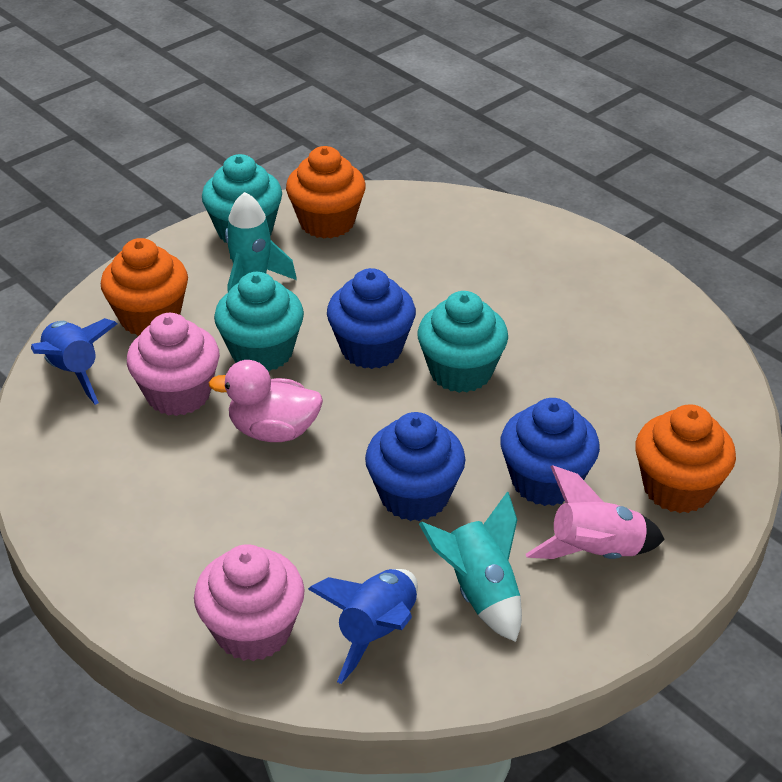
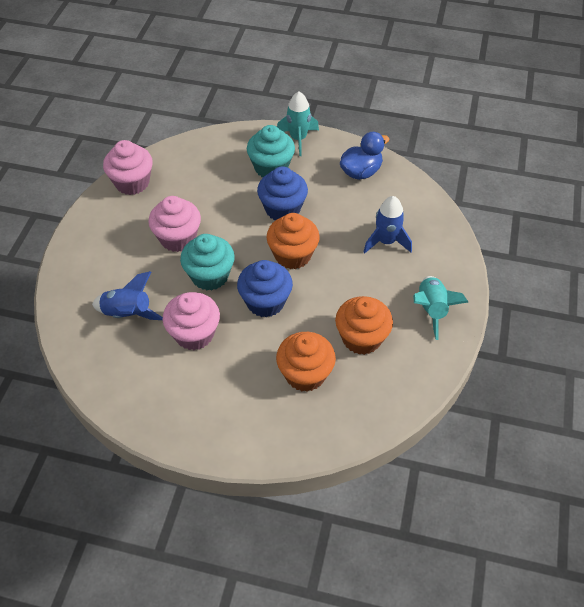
blue cupcake: [327,268,416,369] [365,412,466,521] [500,398,600,506] = 3 -> [237,260,293,317] [257,167,308,220] = 2
blue duck: none = 0 -> [340,132,389,180] = 1
pink cupcake: [127,313,220,416] [194,544,305,661] = 2 -> [103,140,153,195] [148,196,201,252] [163,292,220,350] = 3
pink duck: [208,360,323,442] = 1 -> none = 0
pink rocket: [526,465,665,559] = 1 -> none = 0
turquoise cupcake: [202,154,282,243] [214,272,304,371] [417,291,508,393] = 3 -> [180,234,235,291] [247,125,295,177] = 2

